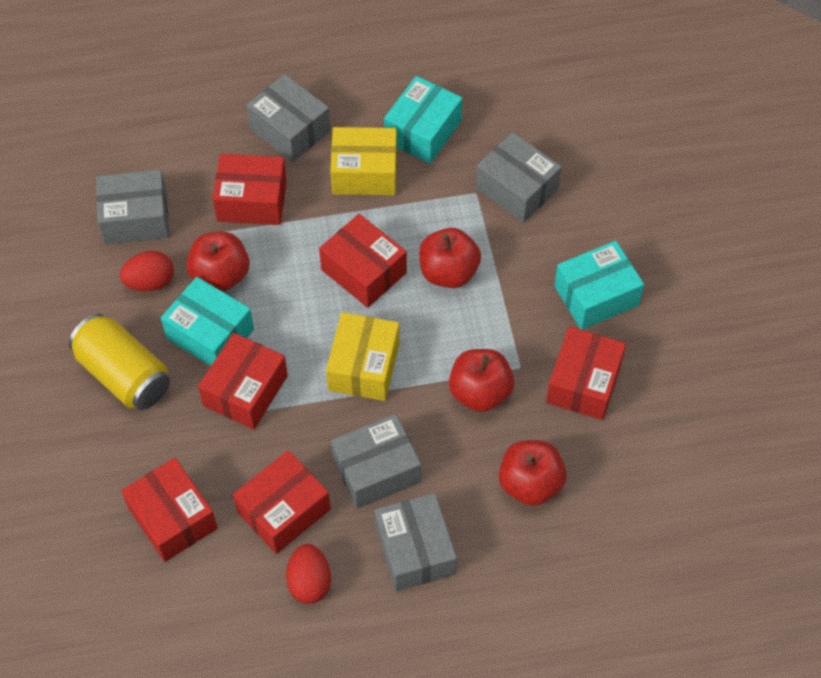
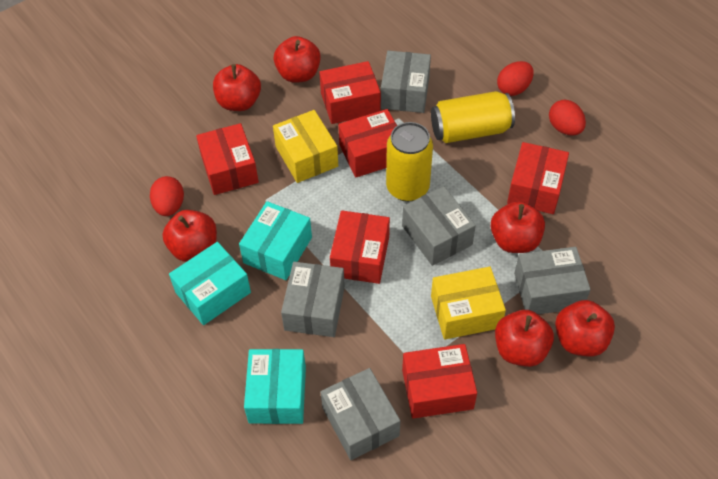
red apple: [187,232,250,292] [419,228,481,288] [449,349,514,412] [499,440,567,506] = 4 -> [162,210,217,262] [213,64,261,111] [274,36,321,83] [491,201,545,253] [495,310,554,367] [555,300,615,356] = 6
red egg: [120,251,174,292] [286,544,331,604] = 2 -> [150,176,184,216] [497,61,534,96] [549,100,586,136] = 3
yellow can: [69,314,170,410] = 1 -> [386,122,433,202] [431,91,515,143] = 2

